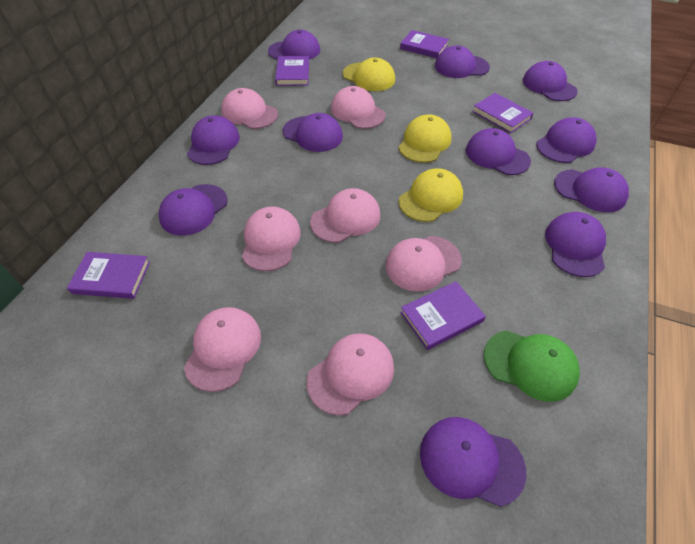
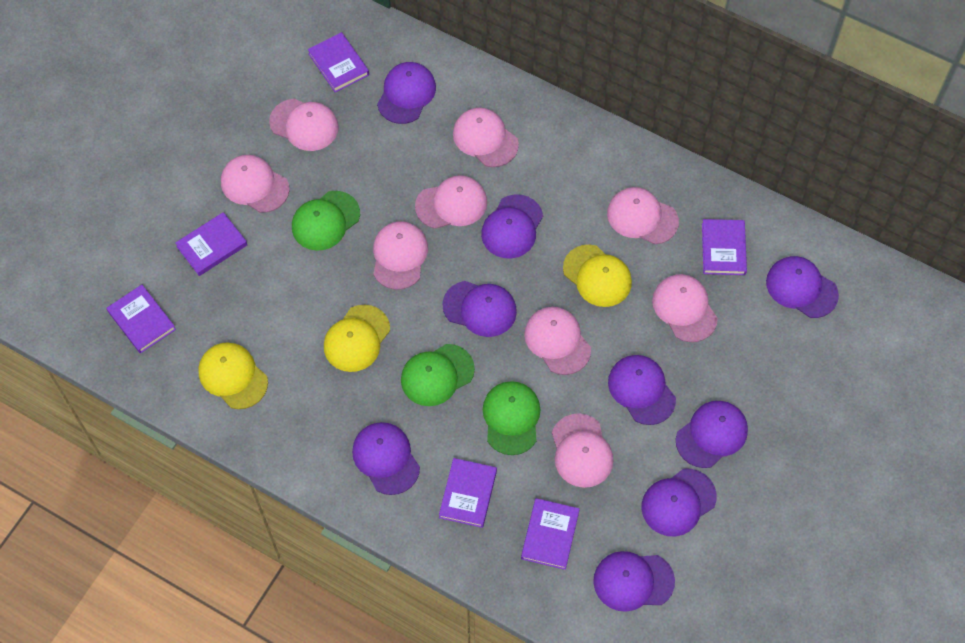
green cap: [484,330,580,402] = 1 -> [292,191,360,251] [401,344,475,406] [483,381,540,455] = 3
pink cap: [184,307,261,392] [221,88,278,129] [242,207,301,271] [307,333,394,416] [310,188,380,243] [331,86,386,129] [385,236,462,292] = 7 -> [221,155,289,213] [269,99,339,151] [373,221,428,290] [415,175,487,229] [453,108,519,167] [524,307,591,375] [552,413,613,488] [607,187,679,245] [652,274,718,342] = 9
purple book: [67,252,150,299] [275,56,309,86] [400,30,449,58] [400,281,486,350] [473,93,533,133] = 5 -> [106,285,176,353] [175,212,247,276] [308,32,369,93] [439,458,497,528] [521,498,580,570] [702,219,747,275] = 6
purple cap: [159,184,228,236] [187,115,240,165] [268,30,320,60] [283,113,343,152] [420,417,526,507] [435,45,490,78] [466,128,531,175] [523,61,578,101] [536,117,597,163] [545,212,606,277] [554,167,629,212] = 11 -> [352,422,420,495] [377,62,436,124] [442,281,517,337] [481,194,543,258] [593,551,675,612] [608,355,676,425] [642,469,717,536] [676,401,748,468] [766,256,839,318] = 9

